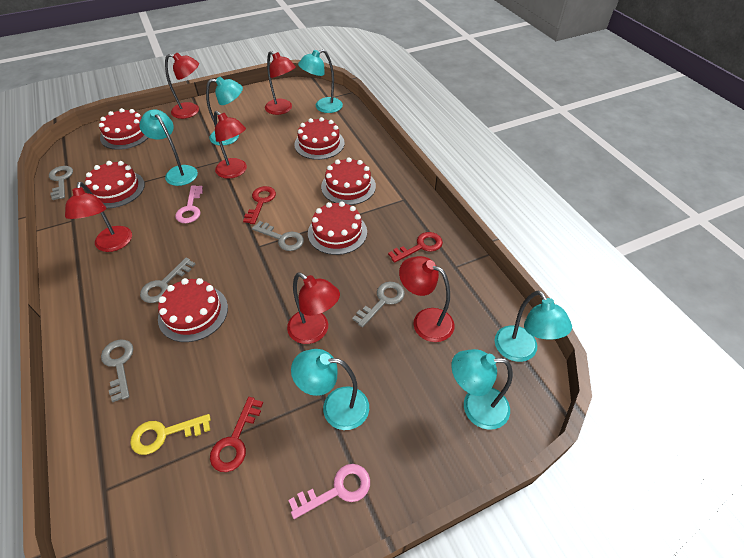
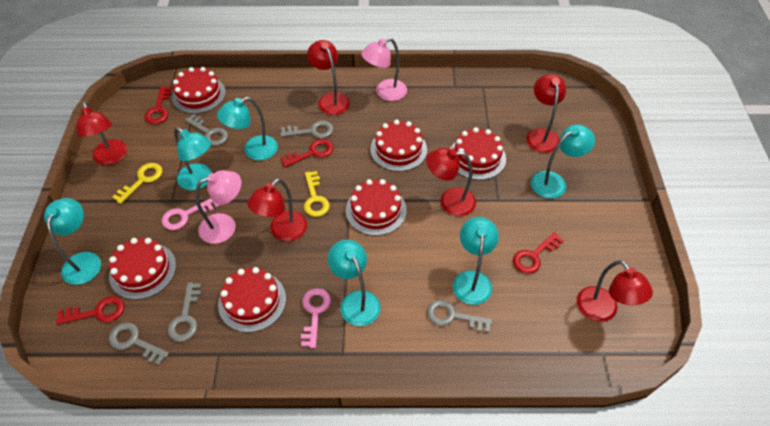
pink lamp: none = 0 -> [196,170,242,244] [361,38,407,101] = 2
red key: [210,397,263,472] [243,186,276,224] [388,232,443,263] = 3 -> [56,296,125,325] [145,87,171,124] [281,139,334,167] [513,232,564,274] = 4
yellow key: [130,414,211,455] = 1 -> [112,163,163,204] [304,171,330,217] = 2

